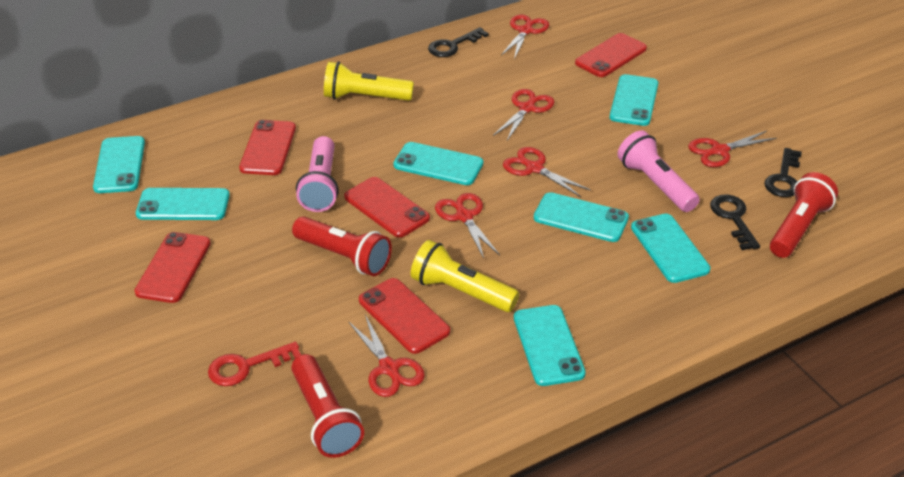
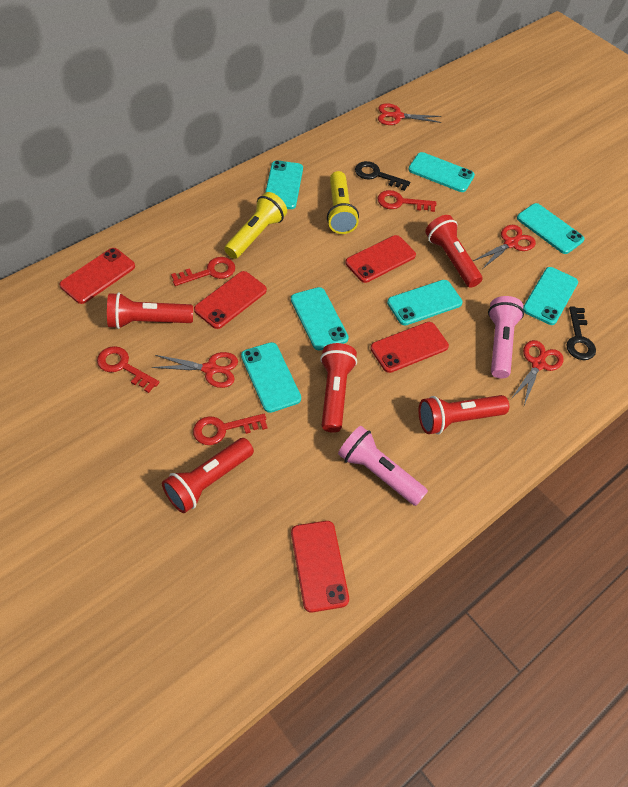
black key: [428,27,489,57] [710,194,760,250] [764,148,802,197] = 3 -> [355,161,410,191] [566,306,596,360] = 2
red flashlight: [291,354,364,458] [292,217,392,276] [770,172,838,258] = 3 -> [107,292,193,329] [162,438,254,513] [320,343,357,433] [418,395,509,434] [425,215,483,288] = 5
red key: [208,342,301,386] = 1 -> [97,346,159,393] [171,257,235,286] [193,414,267,445] [377,190,436,212] = 4
red scissors: [348,315,425,397] [435,193,500,258] [493,89,554,140] [501,14,549,59] [503,147,591,197] [688,131,777,167] = 6 -> [152,352,238,388] [378,103,442,125] [473,225,536,269] [511,340,563,405] = 4

